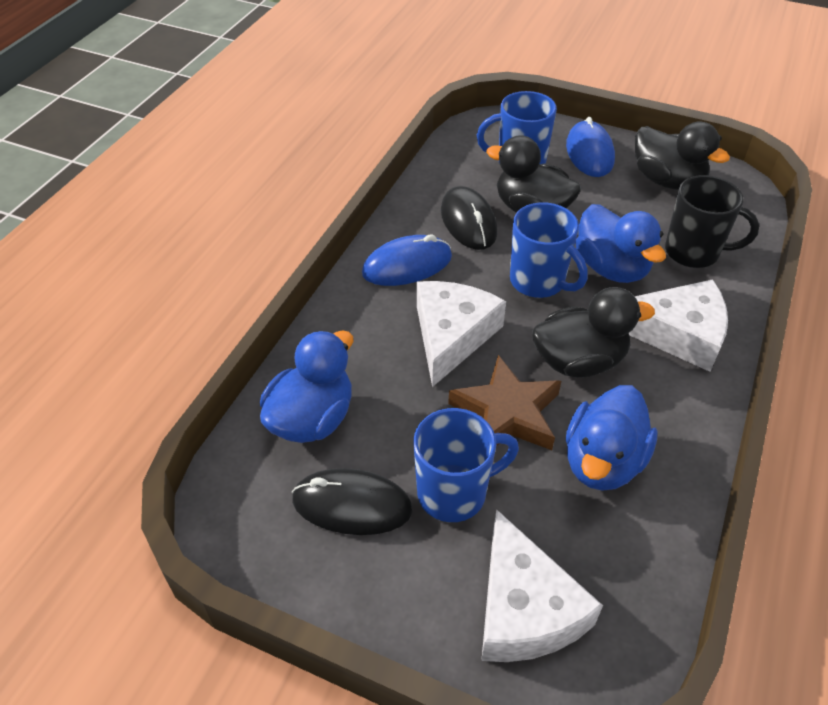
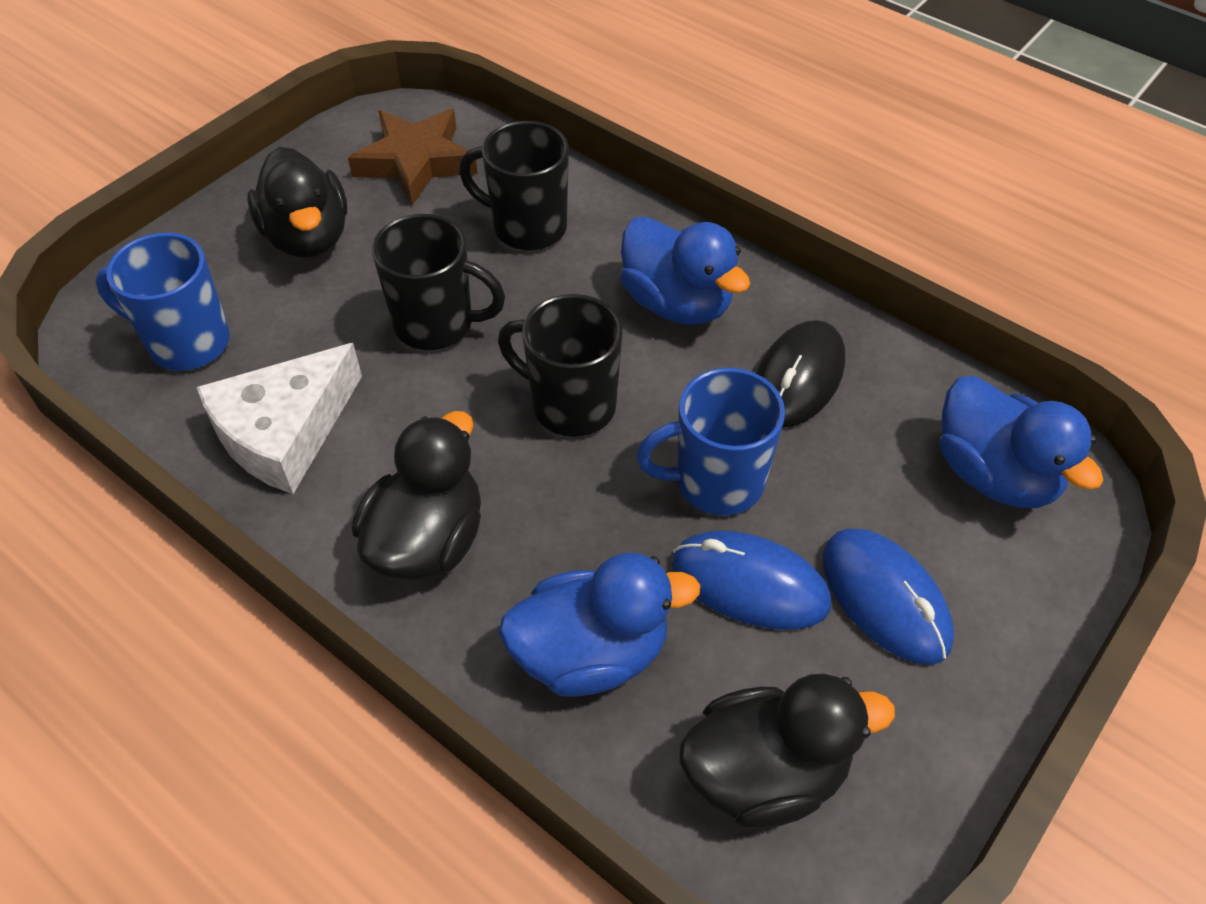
black mouse: [291,468,412,535] [441,186,497,250] = 2 -> [756,320,845,428] = 1
black mug: [665,175,759,268] = 1 -> [372,214,505,350] [459,121,569,250] [498,294,623,437] = 3
blue mug: [414,408,519,522] [477,91,557,164] [510,202,588,298] = 3 -> [95,233,230,371] [636,368,785,515] = 2
white cheese: [417,281,506,387] [481,509,603,662] [629,279,728,372] = 3 -> [197,343,362,494] = 1

